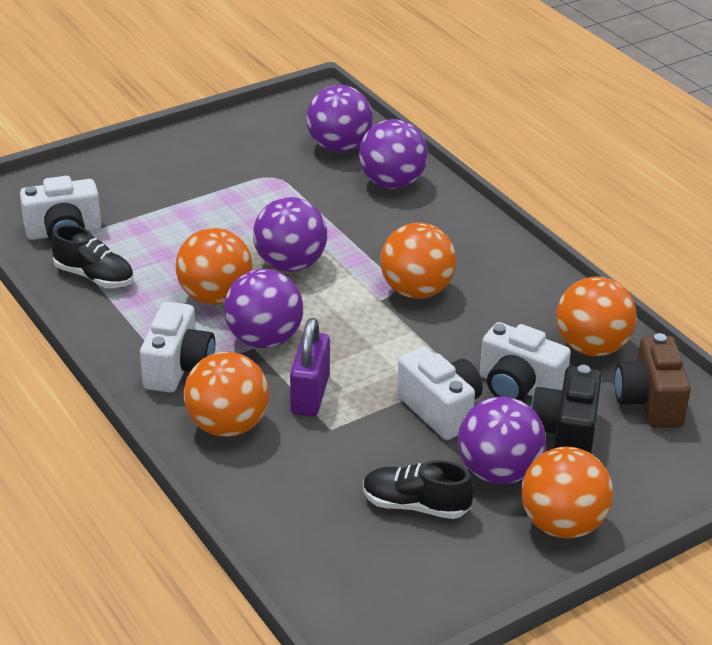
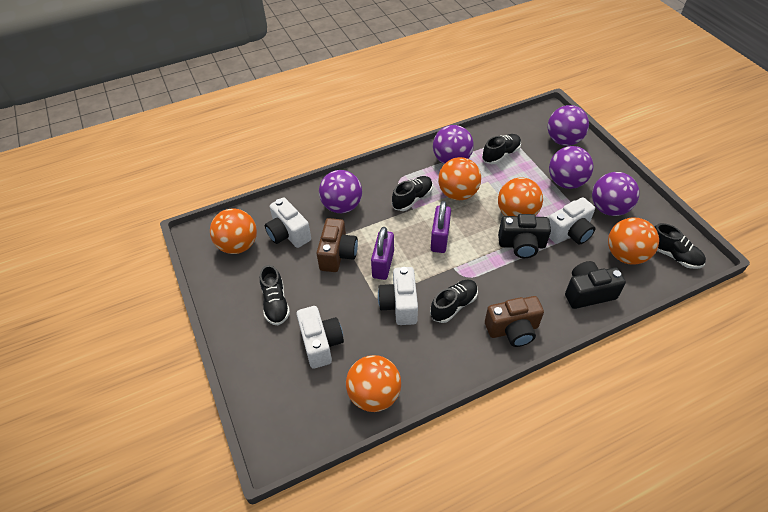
black camera: [531,365,602,453] = 1 -> [498,214,551,258] [565,261,626,309] = 2
black shoe: [51,225,134,288] [363,460,474,519] = 2 -> [260,265,290,325] [392,176,433,211] [430,280,478,323] [482,134,521,164] [655,223,706,269] = 5
brown camera: [615,333,691,428] = 1 -> [317,218,358,272] [485,296,544,347] = 2
purple padlock: [290,318,330,416] = 1 -> [371,227,394,280] [431,201,451,253] = 2

